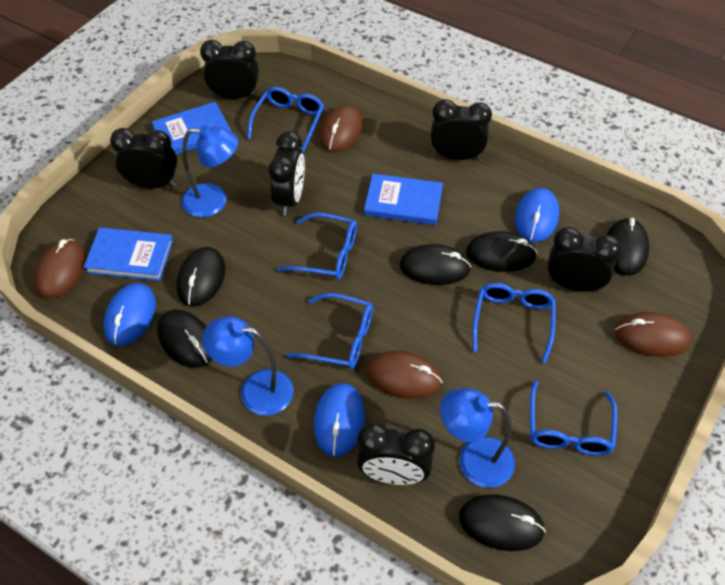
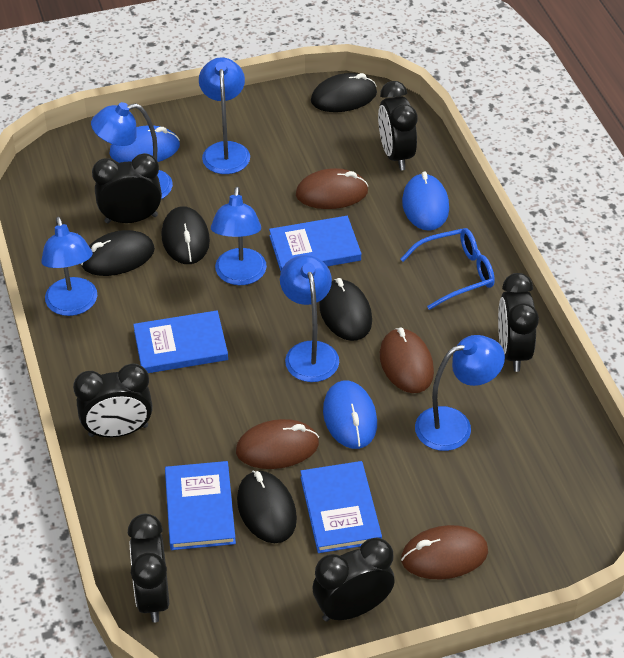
black mouse: [157,310,212,368] [176,247,225,307] [400,244,471,285] [459,494,546,551] [466,231,537,272] [607,218,650,276] = 6 -> [81,230,155,276] [161,206,210,264] [237,471,297,543] [311,73,377,112] [319,278,372,341] = 5
blue book: [83,227,173,281] [152,102,231,154] [364,174,443,225] = 3 -> [133,310,228,373] [165,461,236,550] [269,216,361,271] [300,461,382,553] = 4
blue glasses: [247,87,324,153] [277,212,357,280] [286,293,373,369] [472,283,556,363] [530,380,617,456] = 5 -> [401,228,495,310] = 1
blue lamp: [181,126,238,217] [202,316,294,415] [440,388,515,488] = 3 -> [41,217,97,316] [91,102,173,199] [199,57,250,174] [211,187,267,285] [280,255,339,382] [415,335,505,451] = 6

